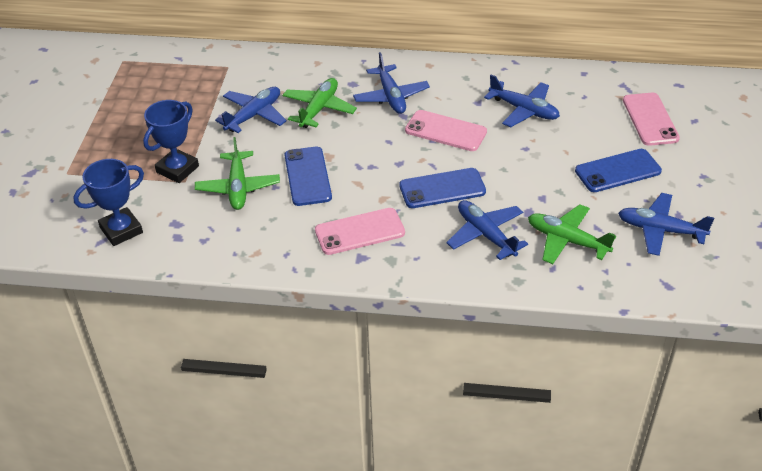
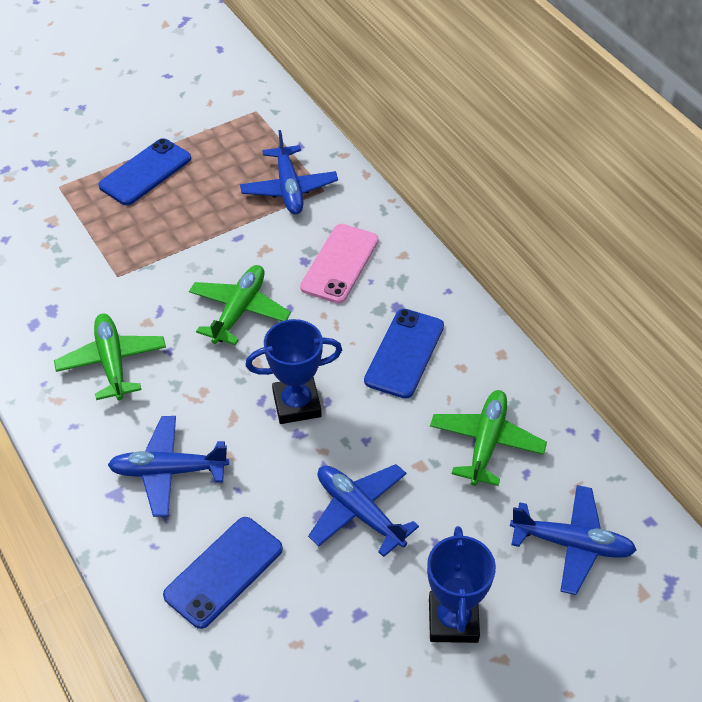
blue plane: [215,87,287,133] [353,52,430,114] [447,200,528,260] [484,74,560,127] [618,193,714,256] = 5 -> [108,416,229,517] [240,130,338,214] [308,464,419,557] [510,485,637,595] = 4
pink phone: [315,208,405,255] [405,110,487,151] [623,93,680,146] = 3 -> [300,224,379,303] = 1

